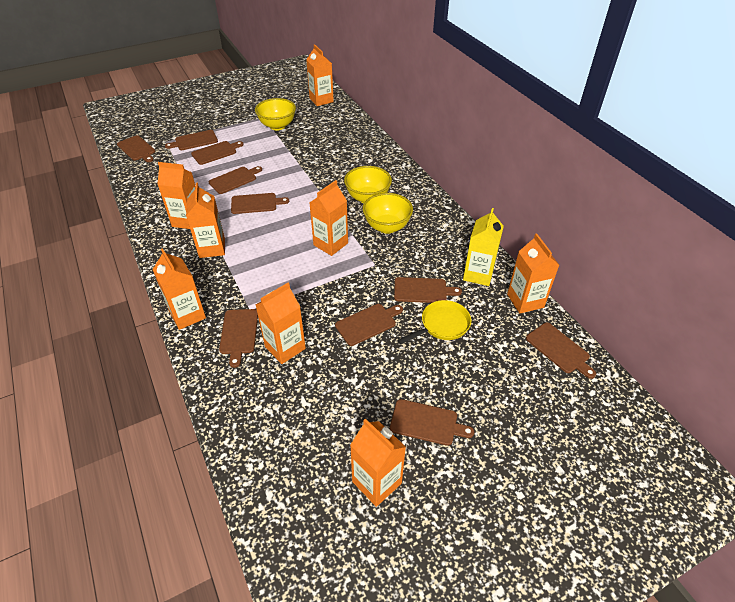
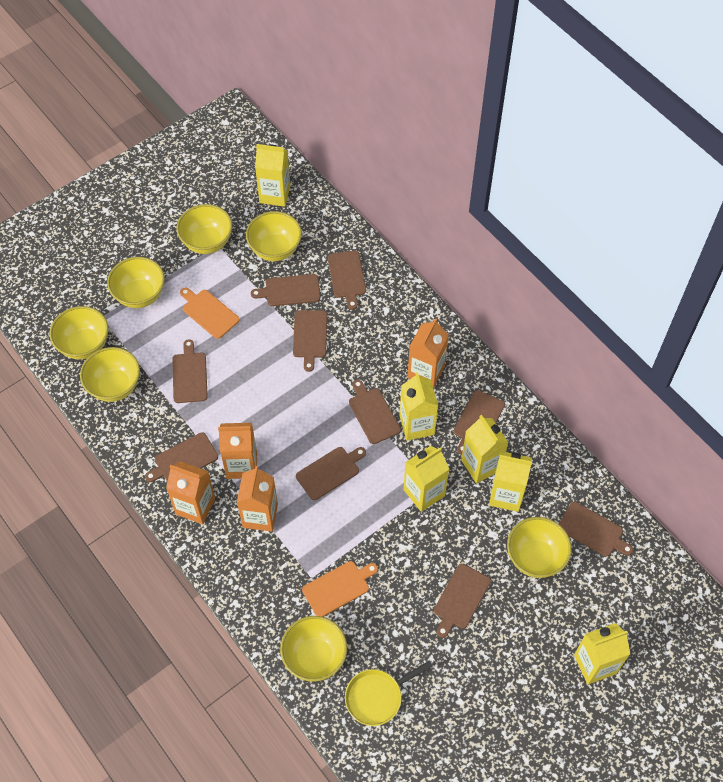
orange carton: [152,248,206,330] [157,162,196,229] [186,183,225,258] [256,283,306,364] [306,44,334,106] [309,180,348,256] [350,419,406,507] [507,233,559,313] = 8 -> [166,461,215,524] [218,423,257,479] [237,466,278,532] [407,318,449,388] = 4
orange cutting board: none = 0 -> [180,287,240,339] [302,561,378,617] = 2
yellow bowl: [255,98,296,131] [344,166,392,203] [363,193,413,234] = 3 -> [50,306,108,359] [80,347,140,402] [107,257,165,308] [177,204,232,254] [246,211,302,261] [280,616,347,682] [507,517,572,578] = 7
yellow carton: [463,208,504,286] = 1 -> [255,144,290,207] [399,372,438,441] [403,446,449,512] [461,415,508,483] [489,451,532,512] [574,623,630,685] = 6

